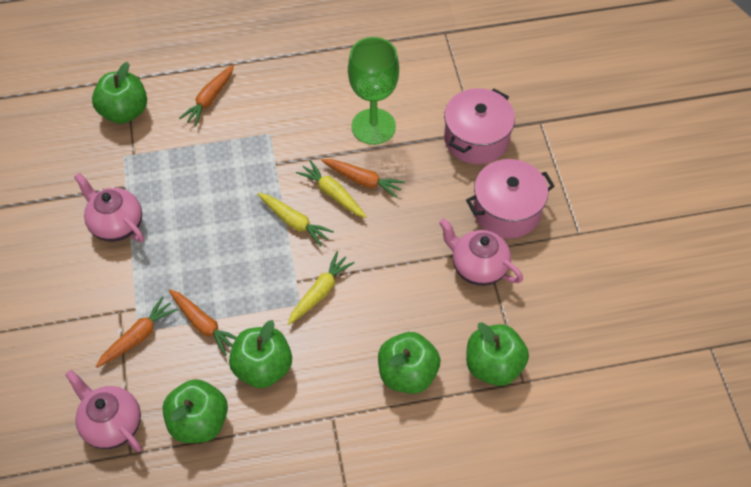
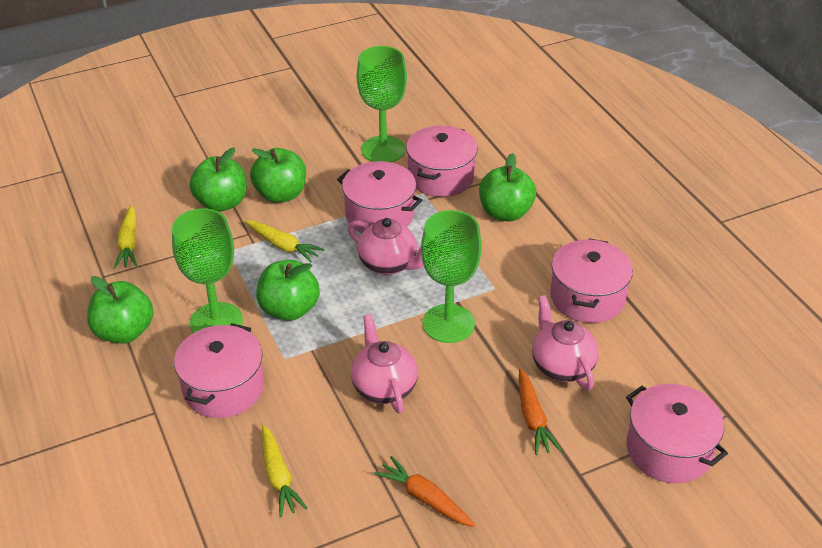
green goblet: [348,37,399,145] = 1 -> [172,208,243,333] [357,46,407,162] [421,210,482,343] = 3
orange carrot: [96,296,178,368] [169,289,236,356] [179,65,234,126] [321,159,405,198] = 4 -> [374,456,475,527] [519,369,562,455] = 2
pink pot: [444,88,515,164] [466,159,555,239] = 2 -> [174,323,264,418] [337,161,422,233] [406,126,478,197] [550,239,633,323] [626,384,728,483] = 5

